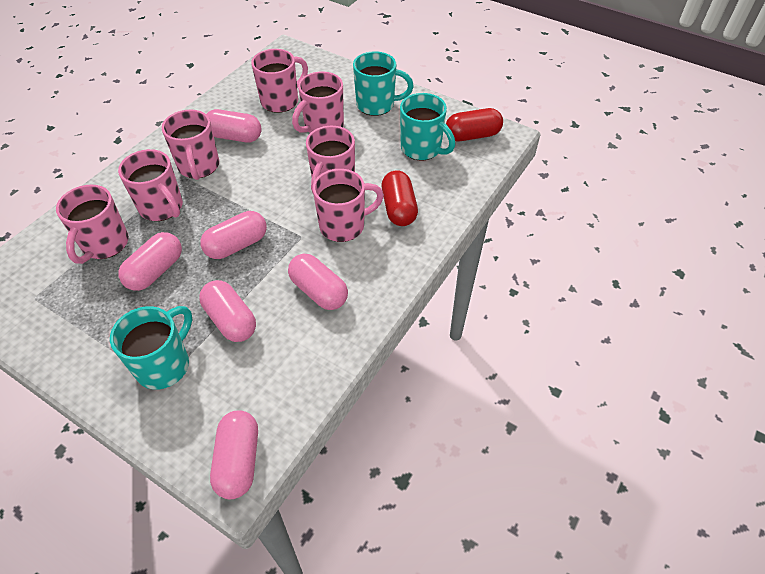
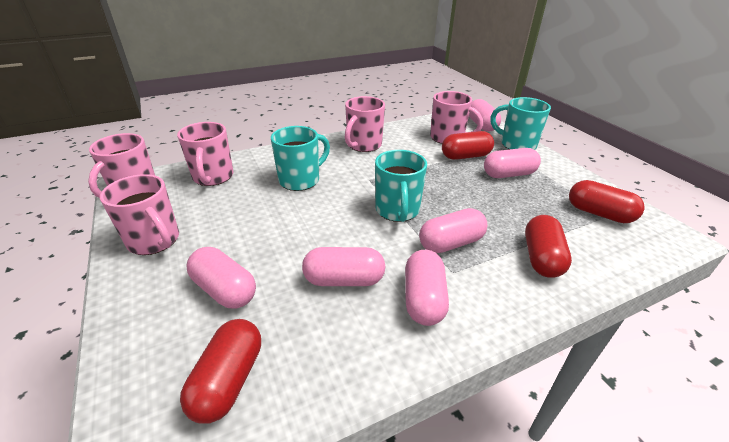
pink mug: [56,185,129,264] [118,149,183,221] [162,110,219,180] [251,49,308,113] [292,71,344,133] [306,126,355,193] [313,169,384,242] = 7 -> [88,133,155,198] [100,174,179,255] [177,122,233,186] [345,96,385,152] [430,91,483,144] = 5
red capsule: [382,170,418,226] [446,108,503,141] = 2 -> [180,319,261,424] [442,131,494,160] [525,215,572,278] [569,180,645,223] = 4

